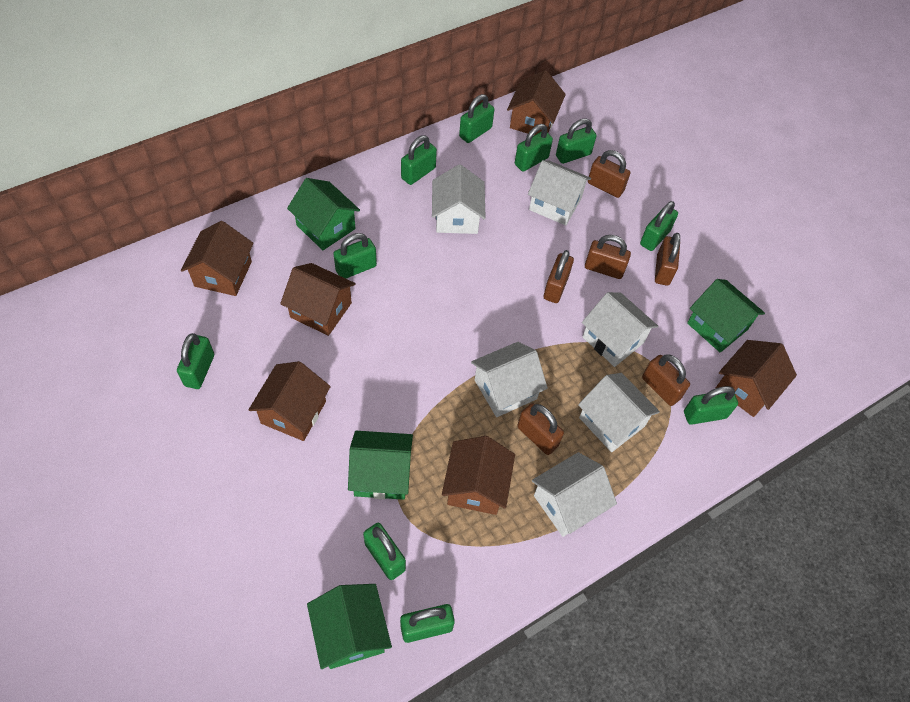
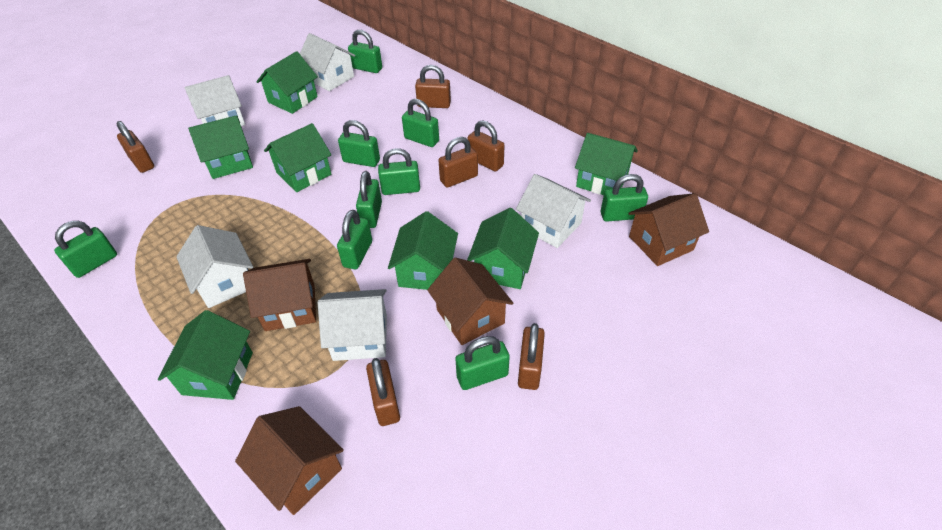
brown house: [181,221,254,296] [248,361,331,441] [280,263,356,336] [442,436,515,515] [507,70,566,135] [715,340,797,417] = 6 -> [235,406,344,515] [243,259,316,331] [427,258,513,345] [629,193,709,266] = 4
green house: [287,178,360,250] [307,584,392,669] [348,431,413,500] [687,279,765,353] = 4 -> [158,310,253,400] [188,115,253,179] [256,51,318,114] [264,123,332,192] [388,211,458,290] [467,208,539,289] [575,133,638,195] = 7
green padlock: [177,333,214,389] [333,233,377,279] [363,523,406,580] [400,604,455,643] [401,135,437,185] [459,94,494,143] [515,124,553,172] [556,118,597,164] [640,201,678,251] [684,386,738,425] = 10 -> [54,221,117,278] [337,210,372,269] [338,120,380,167] [348,30,382,73] [356,171,382,228] [378,148,420,195] [402,99,439,147] [455,336,510,390] [601,174,648,222] = 9
white house: [432,164,486,234] [471,342,548,417] [528,160,591,225] [532,452,617,537] [578,373,660,452] [582,292,658,367] = 6 -> [176,225,253,308] [184,75,245,126] [300,33,355,91] [318,289,387,361] [516,174,591,248] = 5

